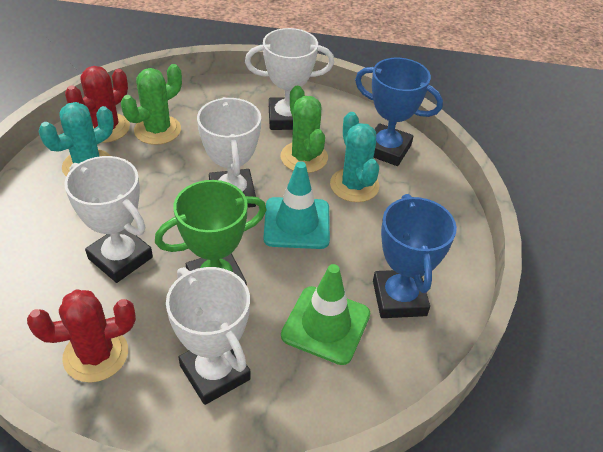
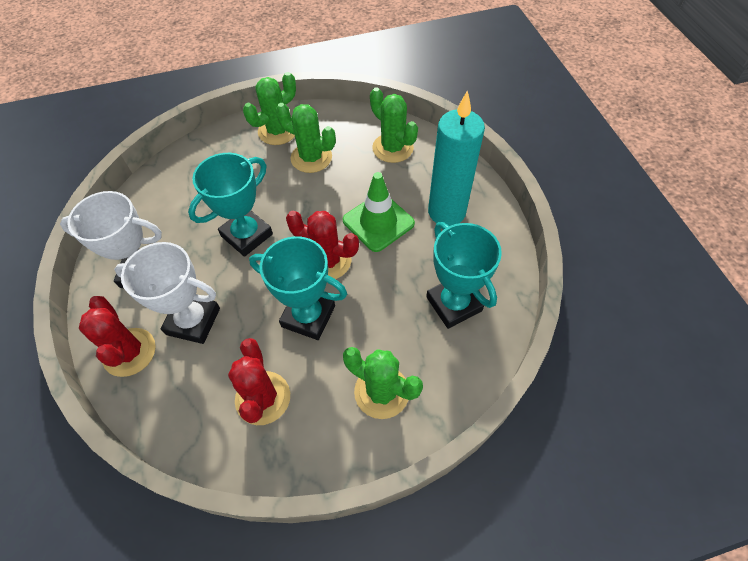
blue trophy: [355,58,443,166] [373,194,457,318] = 2 -> none = 0
green cactus: [121,64,182,145] [280,86,328,173] = 2 -> [243,72,296,145] [276,103,336,173] [343,347,423,419] [370,87,418,163] = 4
green trophy: [155,180,267,285] = 1 -> none = 0
red cactus: [27,289,136,383] [65,66,130,143] = 2 -> [79,296,156,377] [228,338,290,425] [286,211,359,279] = 3
turquoise cactus: [39,102,114,176] [330,112,379,202] = 2 -> none = 0
turquoise candle: none = 0 -> [428,90,485,226] = 1
turquoise traffic cone: [263,161,330,249] = 1 -> none = 0
turquoise trophy: none = 0 -> [188,153,273,257] [249,236,347,340] [426,222,502,329] = 3
white trophy: [64,156,153,283] [166,267,251,405] [197,97,261,208] [245,28,334,130] = 4 -> [60,191,162,288] [114,242,220,344] = 2

